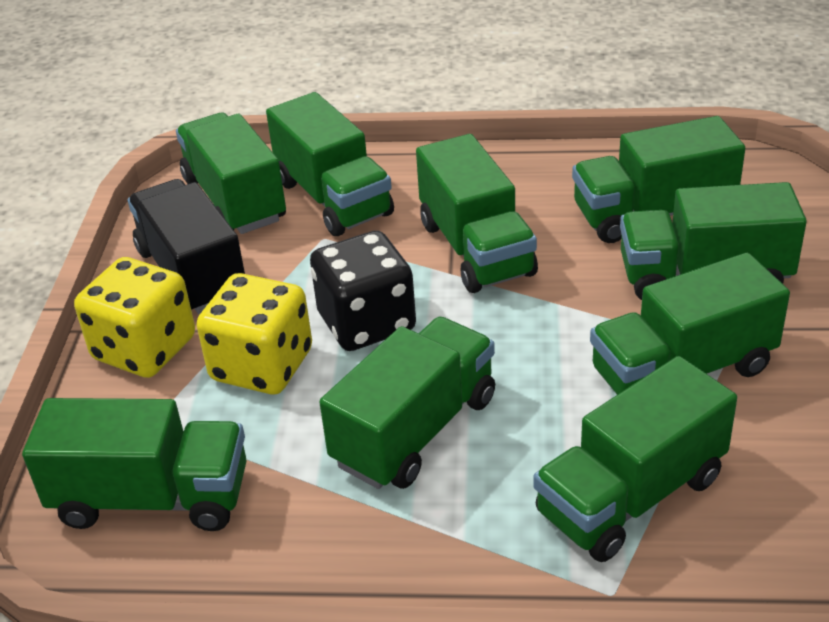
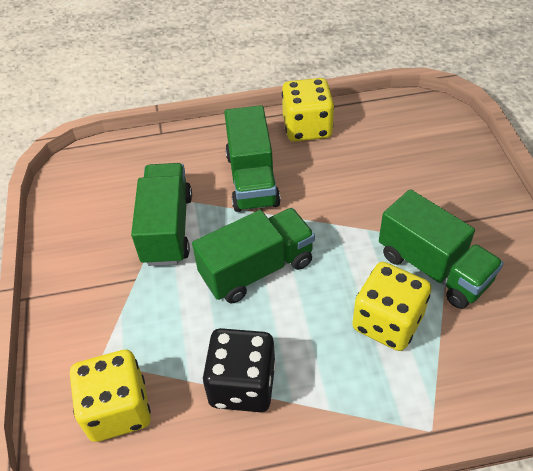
black truck: [128,179,245,315] = 1 -> none = 0
green truck: [22,398,247,531] [176,113,286,234] [266,92,394,236] [319,317,495,489] [416,134,538,293] [533,356,737,562] [572,116,745,243] [590,253,790,395] [620,182,807,300] = 9 -> [131,163,192,266] [192,208,315,303] [224,105,281,212] [379,189,504,309] = 4
yellow dice: [74,257,195,378] [196,273,312,394] = 2 -> [70,350,151,442] [282,78,334,142] [352,262,431,351] = 3

